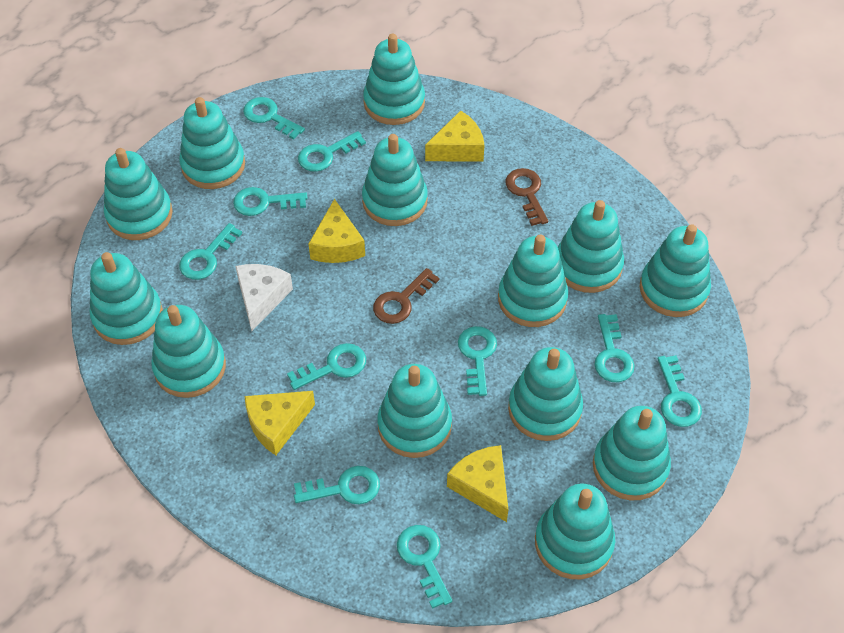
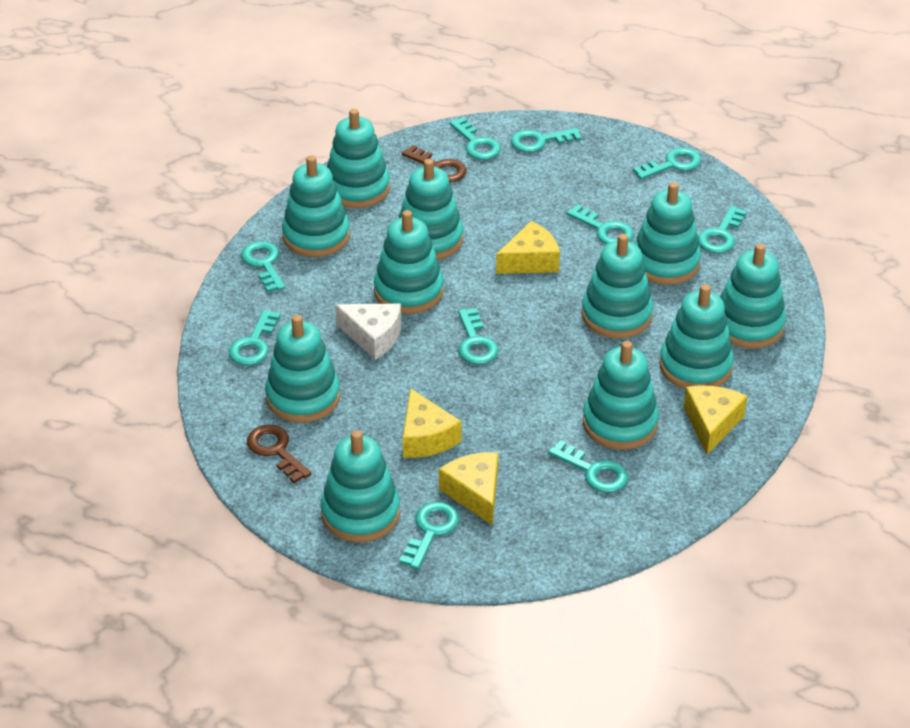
turquoise stacking toy: [90,252,163,345] [104,148,173,240] [151,305,226,398] [179,97,245,189] [362,134,428,226] [363,34,425,125] [377,364,452,458] [498,235,568,327] [508,347,583,441] [535,484,615,579] [558,200,624,293] [593,406,671,500] [639,224,711,317] = 13 -> [265,315,340,423] [282,155,350,257] [321,430,400,542] [327,109,390,208] [374,210,444,314] [399,159,463,260] [581,234,653,339] [583,341,659,450] [634,182,701,285] [659,284,734,389] [720,243,786,349] = 11

